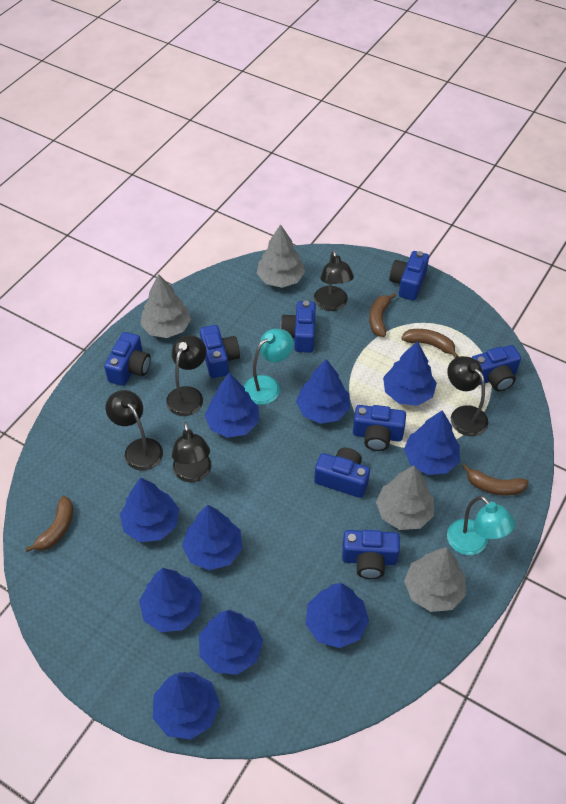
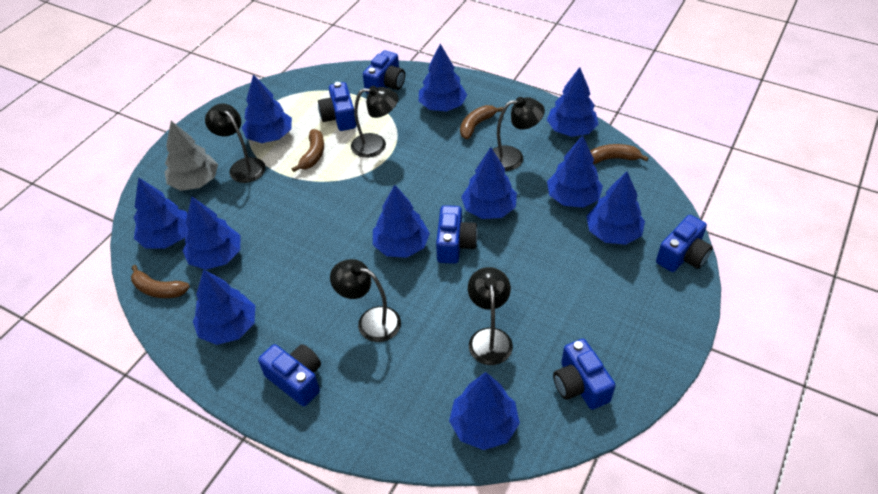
blue camera: [104,332,151,386] [200,325,240,378] [280,301,316,353] [314,448,370,498] [342,530,400,579] [353,405,406,451] [389,251,429,301] [471,345,521,391] = 8 -> [258,344,321,407] [318,82,356,131] [363,50,405,94] [436,205,478,264] [553,339,616,410] [656,215,713,272] = 6
blue tree: [120,477,179,542] [139,568,202,632] [153,672,220,740] [182,505,243,570] [199,610,263,675] [205,373,259,438] [296,359,350,424] [306,583,369,648] [383,341,437,406] [404,410,460,475] = 10 -> [134,177,188,249] [182,197,240,270] [193,269,255,345] [242,74,292,143] [373,185,430,258] [419,44,467,112] [449,372,520,450] [461,147,517,219] [547,67,599,137] [547,135,603,208] [586,171,645,245] = 11
grey tree: [140,274,191,338] [257,224,305,288] [376,466,434,530] [404,547,466,612] = 4 -> [165,121,218,191] = 1
turquoise lamp: [244,329,294,405] [447,496,515,555] = 2 -> none = 0

